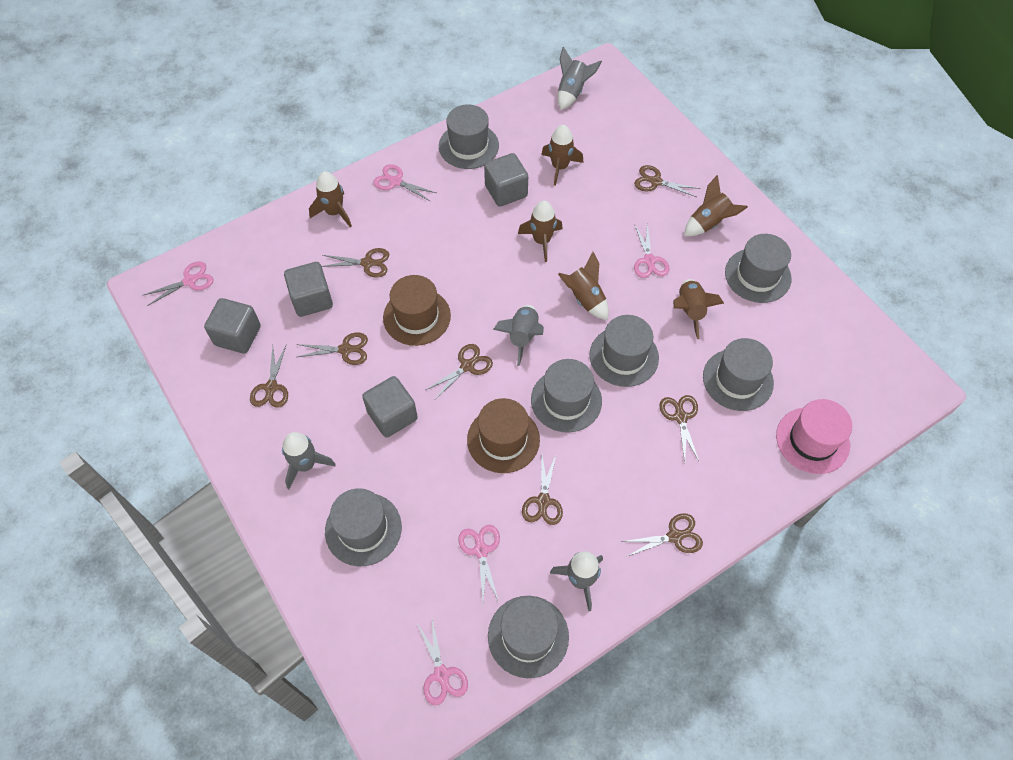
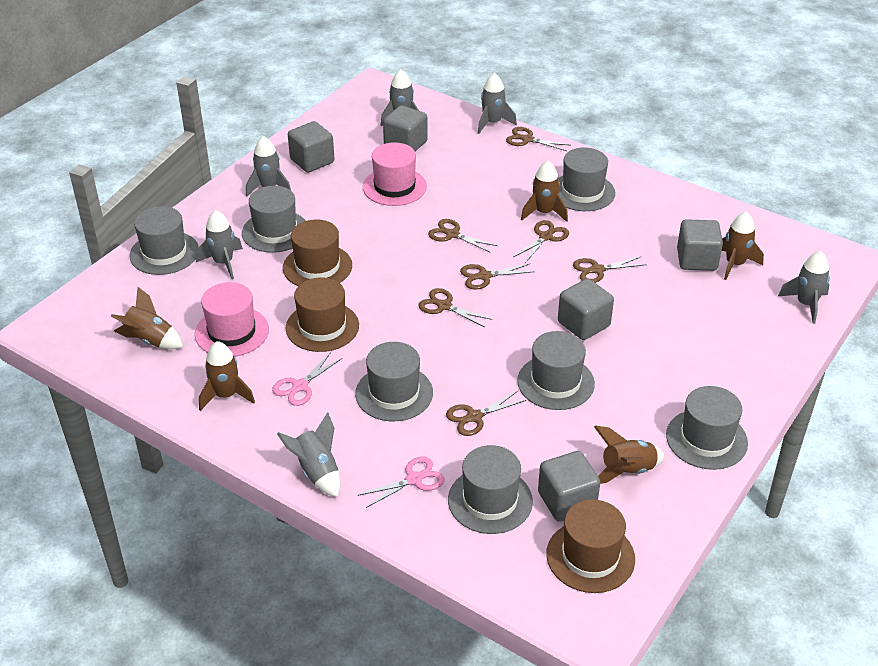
brown hat: [383,275,451,346] [467,398,540,473] = 2 -> [283,219,352,286] [286,277,359,352] [546,500,635,593] = 3
brown rocket: [309,171,352,227] [518,201,563,262] [541,125,584,186] [558,252,609,320] [673,279,724,339] [684,175,748,236] = 6 -> [111,287,183,349] [199,341,255,411] [521,161,568,222] [594,426,664,484] [722,211,764,280] = 5
brown scissors: [250,344,288,408] [297,332,368,365] [322,248,389,277] [426,344,493,400] [522,455,563,525] [621,513,703,557] [634,165,700,197] [659,395,700,463] = 8 -> [418,288,492,327] [428,219,498,253] [446,391,526,436] [460,264,534,290] [506,127,571,151] [514,220,569,263] [573,257,647,283] = 7
grey cube: [204,298,261,353] [284,262,333,317] [362,376,418,438] [484,153,528,207] = 4 -> [288,121,334,172] [383,105,428,151] [538,451,600,522] [558,279,614,340] [677,219,723,271] = 5
grey rocket: [282,432,336,489] [493,305,544,366] [550,551,603,611] [558,47,602,110] = 4 -> [196,210,243,279] [246,136,291,196] [277,412,340,497] [381,69,419,126] [478,73,517,134] [778,251,830,324] = 6
pink hat: [776,399,852,474] = 1 -> [195,282,269,357] [363,142,427,206] = 2
pink scissors: [142,261,213,306] [373,164,436,201] [417,619,468,705] [458,525,500,602] [634,222,669,278] = 5 -> [272,352,342,406] [358,456,445,508] = 2

